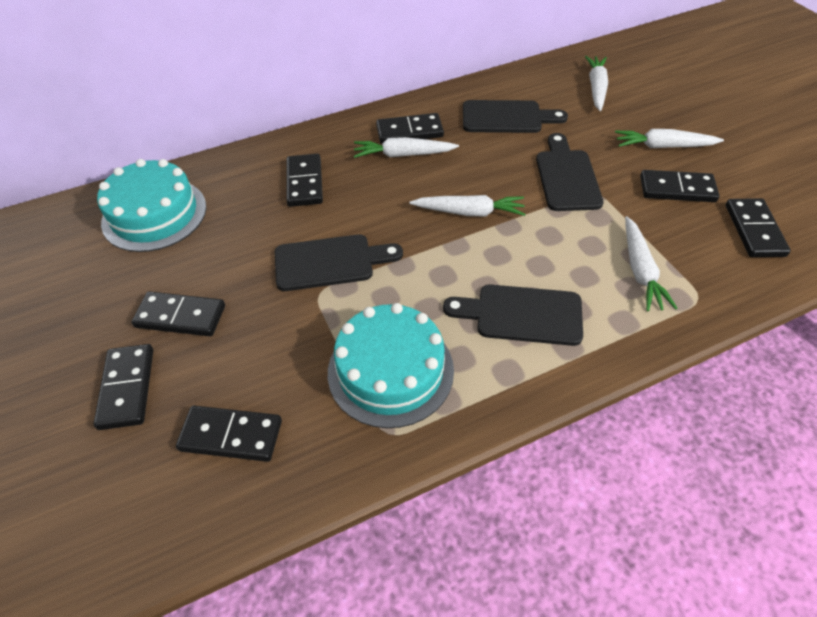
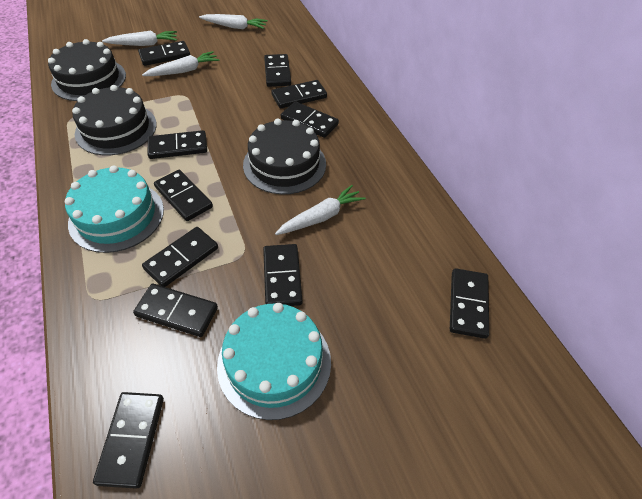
black cake: none = 0 -> [48,39,126,101] [72,85,157,155] [243,119,326,195] = 3
black cutting board: [275,234,403,291] [443,284,583,346] [463,100,568,133] [536,133,604,211] = 4 -> none = 0
black domino: [93,344,153,430] [132,291,225,336] [176,406,282,462] [286,154,323,207] [376,113,444,144] [640,170,720,202] [726,198,791,257] = 7 -> [93,392,164,489] [133,284,218,337] [138,41,190,66] [142,227,218,287] [147,130,207,159] [154,170,213,221] [263,244,302,306] [264,54,291,87] [271,80,327,108] [281,102,339,138] [450,268,489,339] = 11
white carrot: [354,137,459,158] [410,195,525,217] [585,56,608,111] [615,129,724,148] [625,216,678,311] = 5 -> [102,31,177,46] [142,51,219,76] [199,14,268,29] [275,185,366,235] = 4

